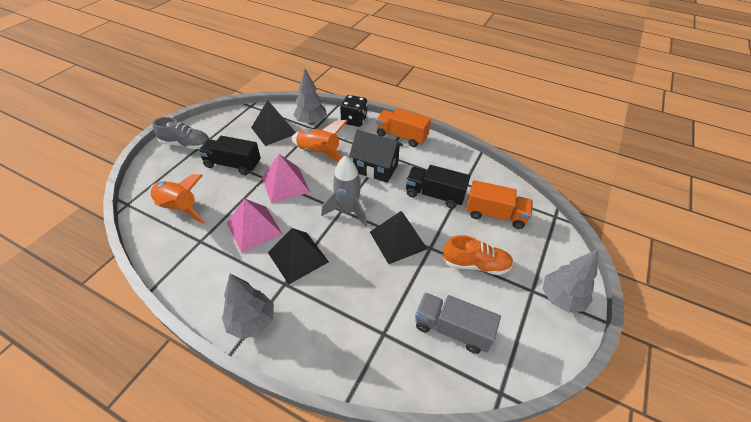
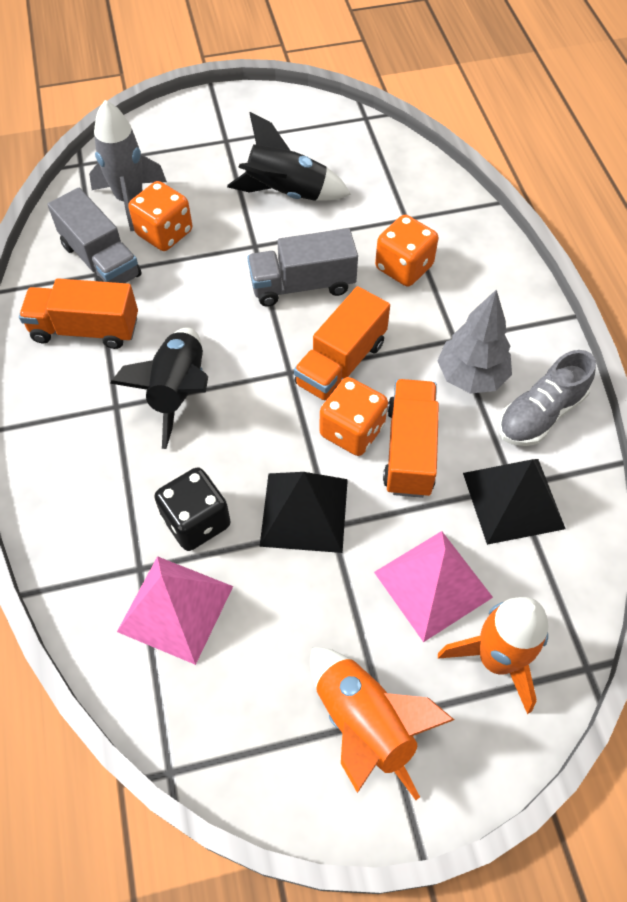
black house: [349,130,403,183] = 1 -> none = 0
black pyramid: [251,100,296,146] [268,228,329,284] [370,211,427,264] = 3 -> [260,472,348,553] [463,459,566,545] = 2
black rocket: none = 0 -> [110,327,208,449] [227,112,351,201] = 2
black truck: [198,136,261,175] [406,165,470,208] = 2 -> none = 0
grey tree: [222,274,274,339] [293,69,327,125] [543,249,598,313] = 3 -> [437,289,512,394] = 1
grey truck: [415,293,501,354] = 1 -> [48,188,142,283] [247,228,358,307] = 2
orange dice: none = 0 -> [128,181,192,251] [320,377,388,456] [375,215,439,287] = 3
orange shoe: [442,235,513,275] = 1 -> none = 0
orange truck: [376,108,431,147] [466,180,533,229] = 2 -> [19,278,138,349] [294,286,390,400] [383,379,439,498] = 3

